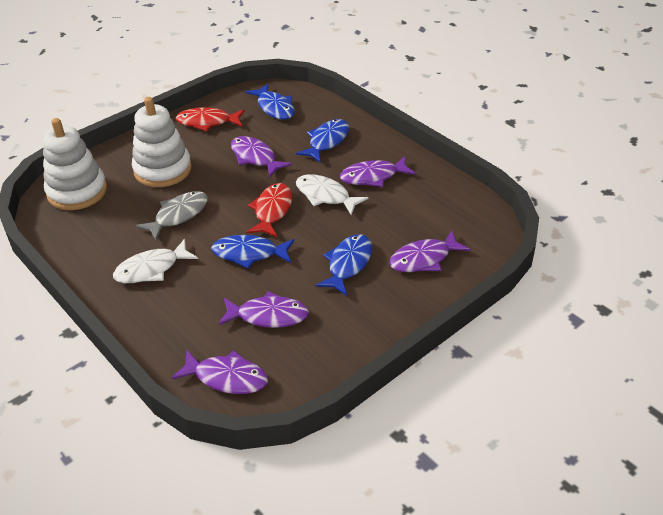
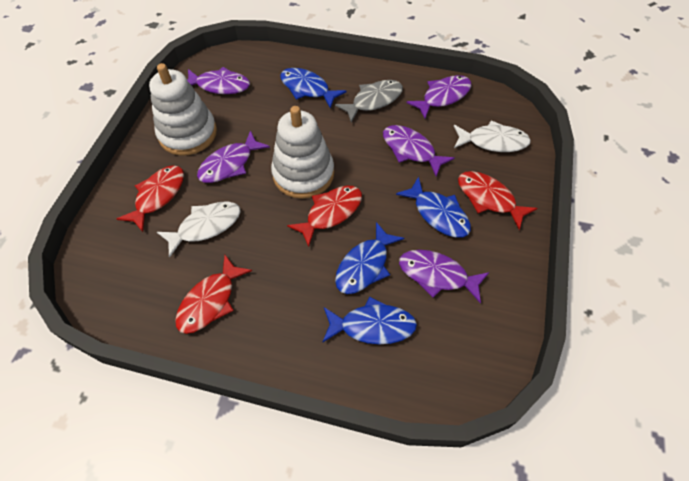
red fish: [176,107,245,131] [246,183,292,237] = 2 -> [117,165,184,232] [175,255,252,334] [287,186,362,247] [458,171,537,230] = 4

